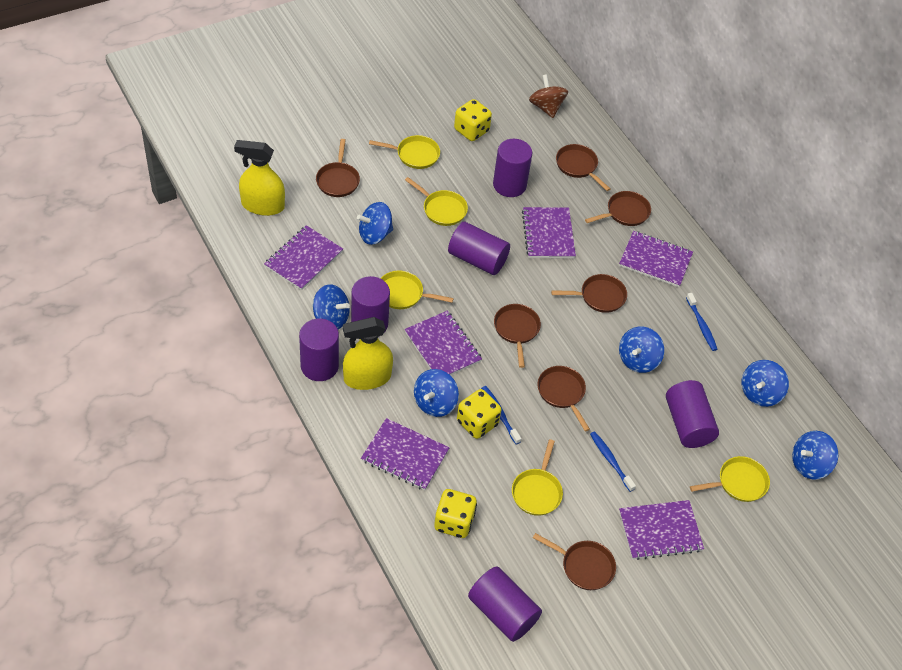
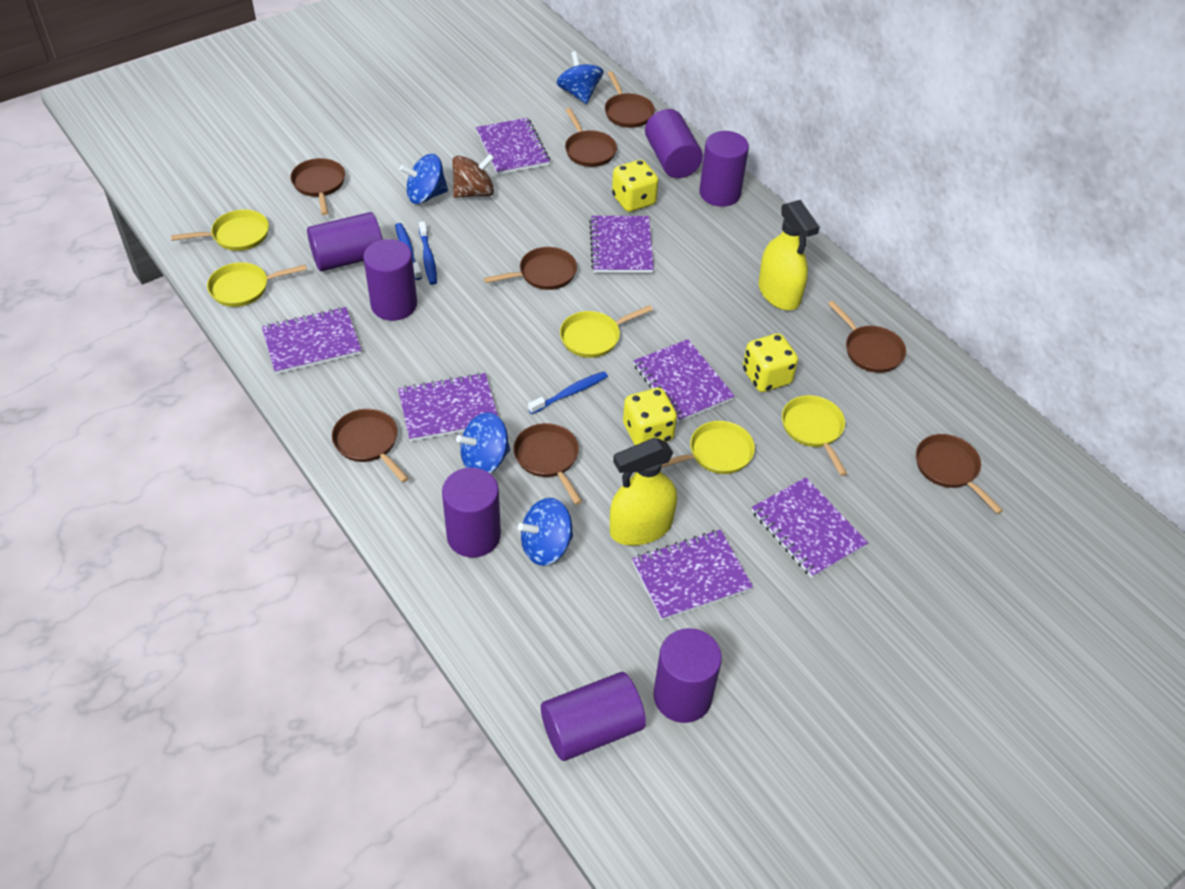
blue spinning top: [313,284,350,330] [357,202,393,245] [414,369,459,417] [619,327,664,373] [742,360,789,407] [792,431,838,480] = 6 -> [400,154,448,204] [456,412,510,473] [518,498,573,566] [556,51,604,104] = 4
brown pan: [316,139,360,197] [494,304,541,368] [533,533,616,590] [538,366,590,431] [551,274,627,313] [556,144,610,191] [585,191,651,226] = 7 -> [290,158,345,215] [332,409,409,482] [484,247,577,290] [513,423,582,505] [565,108,617,167] [605,71,655,128] [828,301,906,373] [916,434,1003,514] = 8
purple cylinder: [299,318,339,381] [351,276,390,337] [448,222,510,275] [468,567,542,642] [493,139,532,197] [666,380,719,448] = 6 -> [307,212,383,271] [363,239,417,321] [442,467,501,558] [541,672,646,761] [645,109,703,178] [653,628,722,723] [699,131,749,207] = 7
purple notebook: [264,225,343,290] [361,418,449,490] [404,311,482,375] [522,207,576,258] [619,231,693,287] [619,500,704,560] = 6 -> [262,307,362,374] [398,373,498,442] [476,118,550,175] [589,216,654,273] [632,530,753,621] [634,339,735,422] [751,477,868,578] = 7

